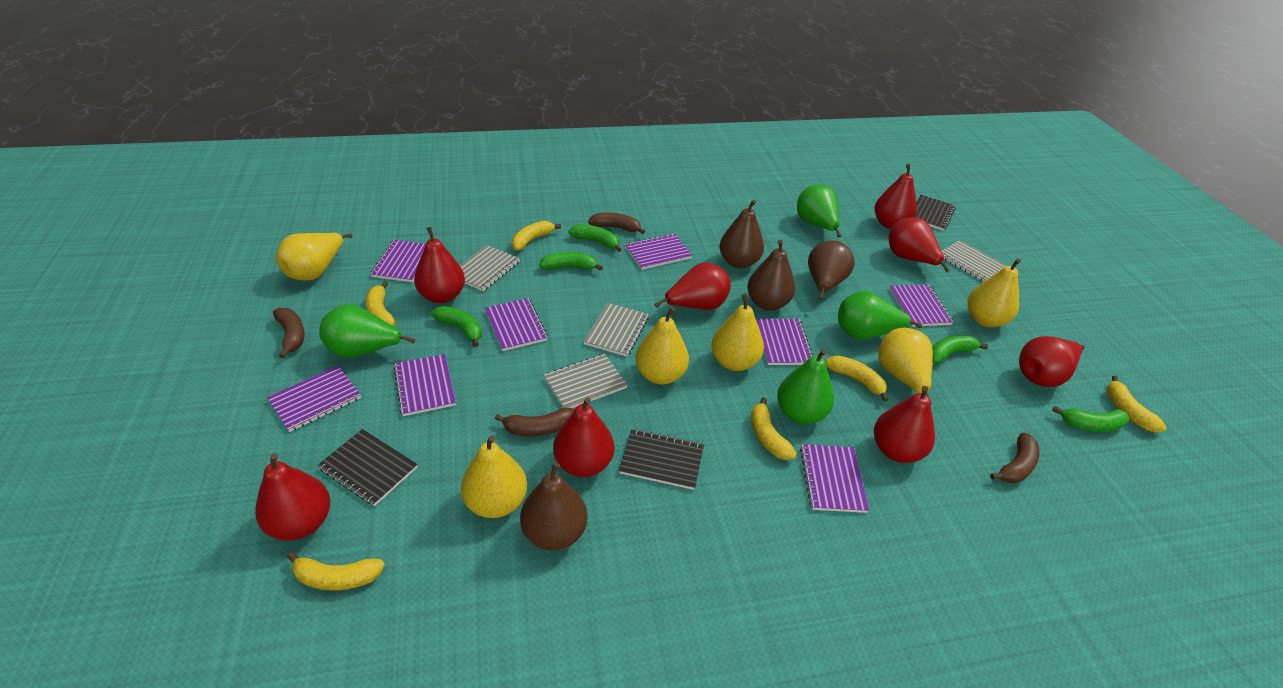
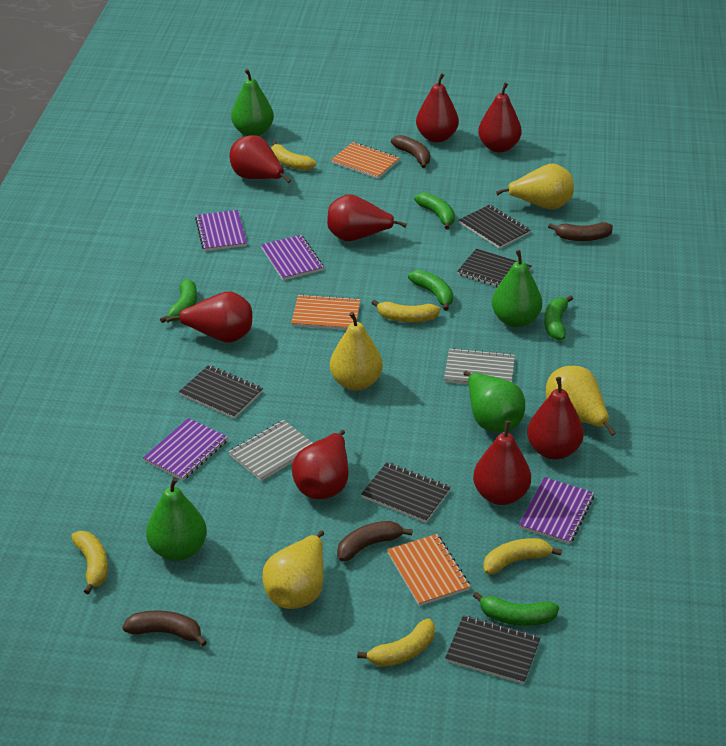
black notebook: [317,429,418,506] [619,429,704,490] [915,195,956,231] = 3 -> [179,365,263,418] [361,462,451,523] [445,615,541,684] [457,249,532,287] [459,205,530,249] = 5
brown pear: [520,462,588,550] [720,200,764,268] [747,240,795,311] [808,240,855,300] = 4 -> none = 0
grey notebook: [460,245,520,291] [544,354,627,408] [583,303,649,357] [941,240,1006,282] = 4 -> [229,420,313,481] [444,348,515,384] = 2
orange notebook: none = 0 -> [291,294,361,330] [331,142,399,179] [387,534,470,606] = 3
purple notebook: [267,366,361,432] [370,240,426,282] [393,354,456,416] [485,298,548,351] [625,233,692,270] [756,319,813,365] [800,444,869,513] [889,284,953,326] = 8 -> [143,418,228,480] [195,210,247,251] [261,235,324,280] [519,477,594,544] = 4
yellow banana: [287,552,385,591] [365,281,395,326] [512,221,561,251] [751,397,797,460] [825,355,889,402] [1106,376,1166,432] = 6 -> [71,531,108,595] [271,141,316,171] [357,619,435,667] [372,300,440,322] [483,538,562,574] = 5
yellow pear: [276,233,352,281] [461,435,527,518] [635,307,689,384] [711,294,764,371] [878,328,933,404] [967,258,1021,327] = 6 -> [262,530,324,609] [330,312,383,391] [496,163,574,209] [546,366,616,436] = 4

